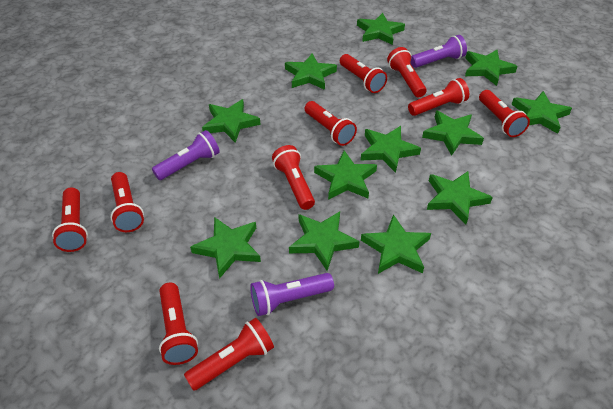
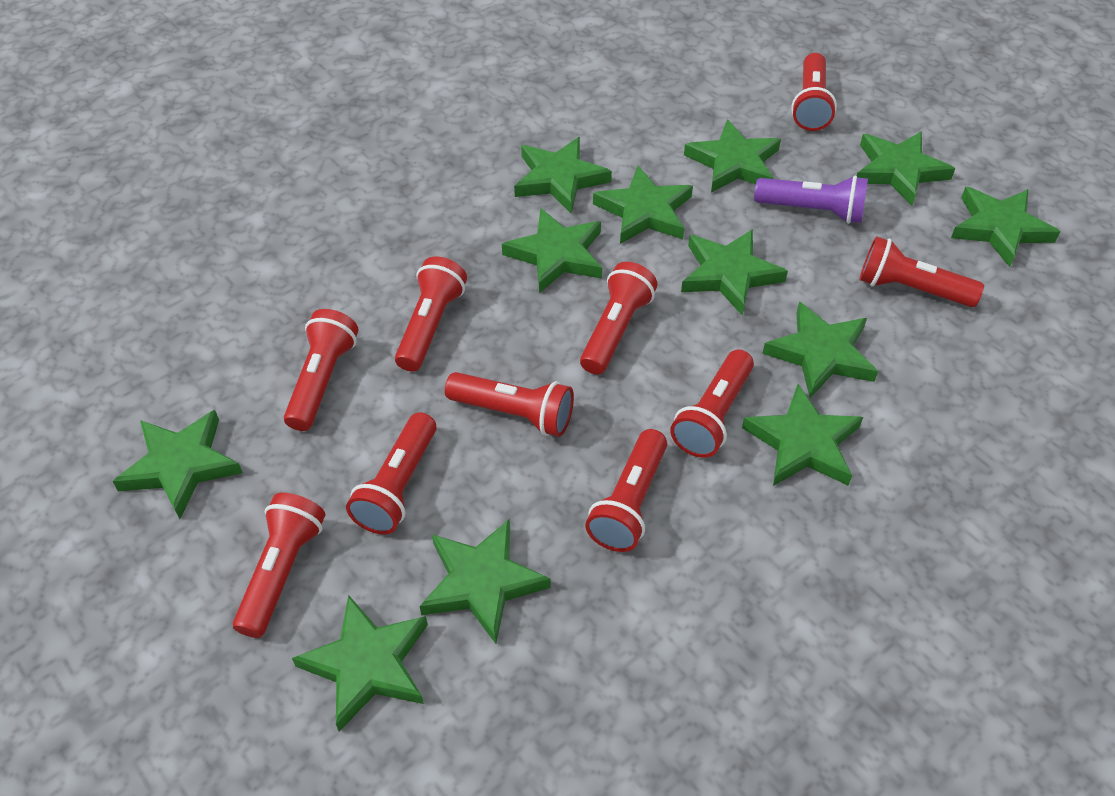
purple flashlight: [152,130,220,180] [250,273,334,316] [411,35,467,68] = 3 -> [754,175,868,224] = 1

